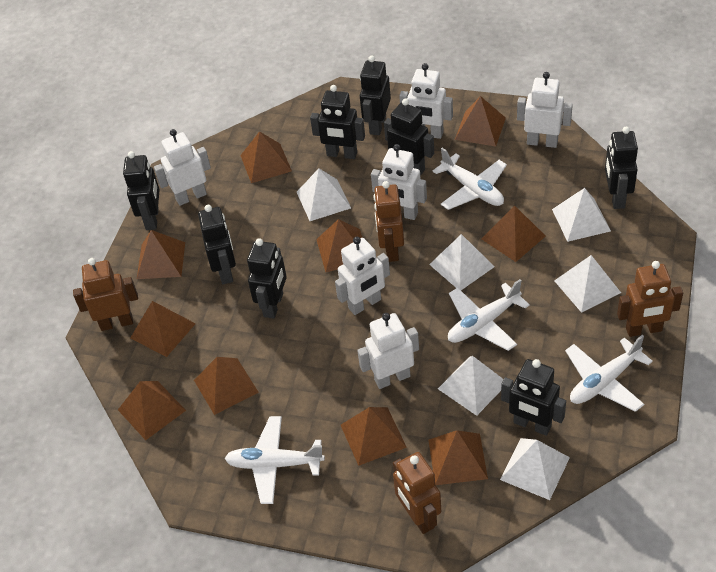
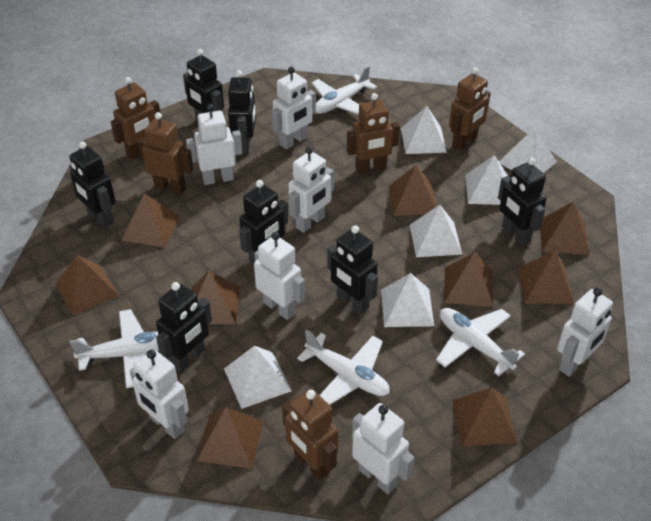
black robot: [123,151,160,230] [198,205,236,284] [247,238,287,319] [310,85,365,159] [360,55,391,135] [384,99,434,176] [501,359,566,436] [605,127,638,209] = 8 -> [69,142,116,228] [156,282,212,372] [183,49,224,121] [228,70,256,154] [239,180,288,265] [327,225,378,314] [498,158,547,245] = 7
brown pyramid: [118,381,186,440] [130,301,196,357] [137,230,185,279] [194,357,259,415] [240,131,292,183] [316,219,362,272] [341,407,407,466] [429,430,488,485] [455,96,506,146] [481,205,546,262] = 10 -> [55,255,119,315] [121,193,180,248] [191,271,240,324] [197,407,263,469] [389,165,436,216] [444,252,494,307] [452,387,517,446] [518,251,574,304] [540,202,589,255] = 9
brown robot: [73,258,138,331] [374,181,404,262] [393,452,441,534] [617,261,683,337] = 4 -> [111,77,162,160] [139,112,193,195] [282,388,338,480] [347,93,400,174] [449,67,491,150] = 5
white robot: [154,129,211,206] [335,237,390,315] [357,313,419,389] [371,144,427,220] [399,63,453,139] [517,72,573,148] = 6 -> [130,350,189,439] [186,104,242,185] [254,232,305,320] [272,67,316,149] [288,146,334,233] [352,403,415,494] [557,288,613,377] = 7

